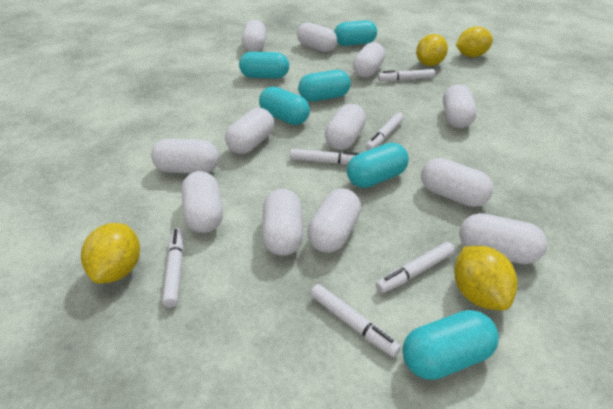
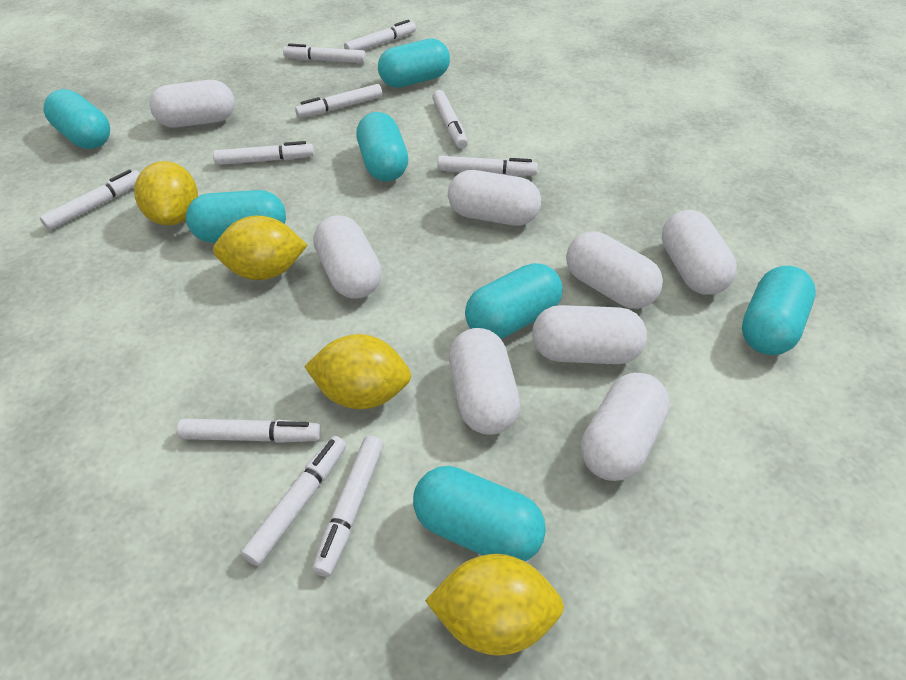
turquoise capsule: [239,52,289,78] [259,86,310,125] [298,70,351,101] [334,20,377,46] [347,143,409,188] [403,310,499,380] = 6 -> [43,89,110,149] [186,190,286,243] [356,112,408,181] [378,38,450,88] [413,466,546,561] [465,263,562,339] [742,266,816,355] = 7
white capsule: [151,139,219,173] [181,171,223,233] [225,108,274,154] [242,20,266,52] [262,189,303,256] [297,22,337,52] [307,188,361,253] [325,104,366,150] [353,42,385,78] [421,158,493,207] [443,84,477,128] [459,213,547,264] = 12 -> [149,80,235,128] [313,215,382,299] [448,170,541,226] [449,328,520,435] [532,305,647,364] [566,231,663,309] [581,373,670,481] [662,210,737,295] = 8
white marker: [162,228,184,307] [290,149,360,165] [310,284,401,357] [365,113,404,151] [376,242,455,293] [378,69,435,81] = 6 -> [40,169,140,230] [177,419,321,443] [213,141,314,165] [241,436,346,566] [283,43,366,63] [295,84,382,118] [312,436,383,577] [344,20,416,50] [432,90,468,149] [437,156,538,176] = 10

